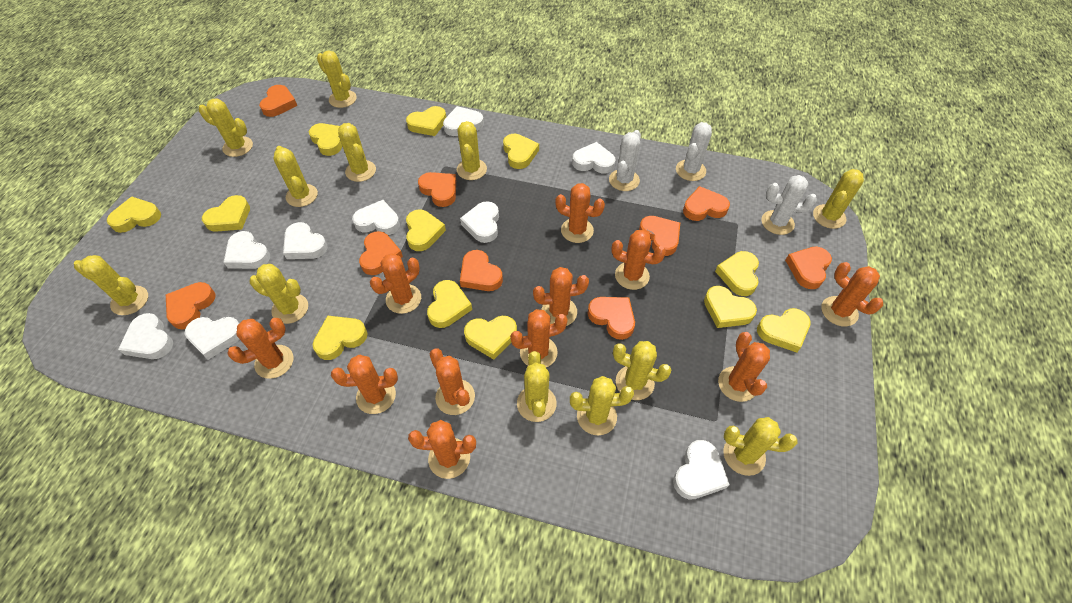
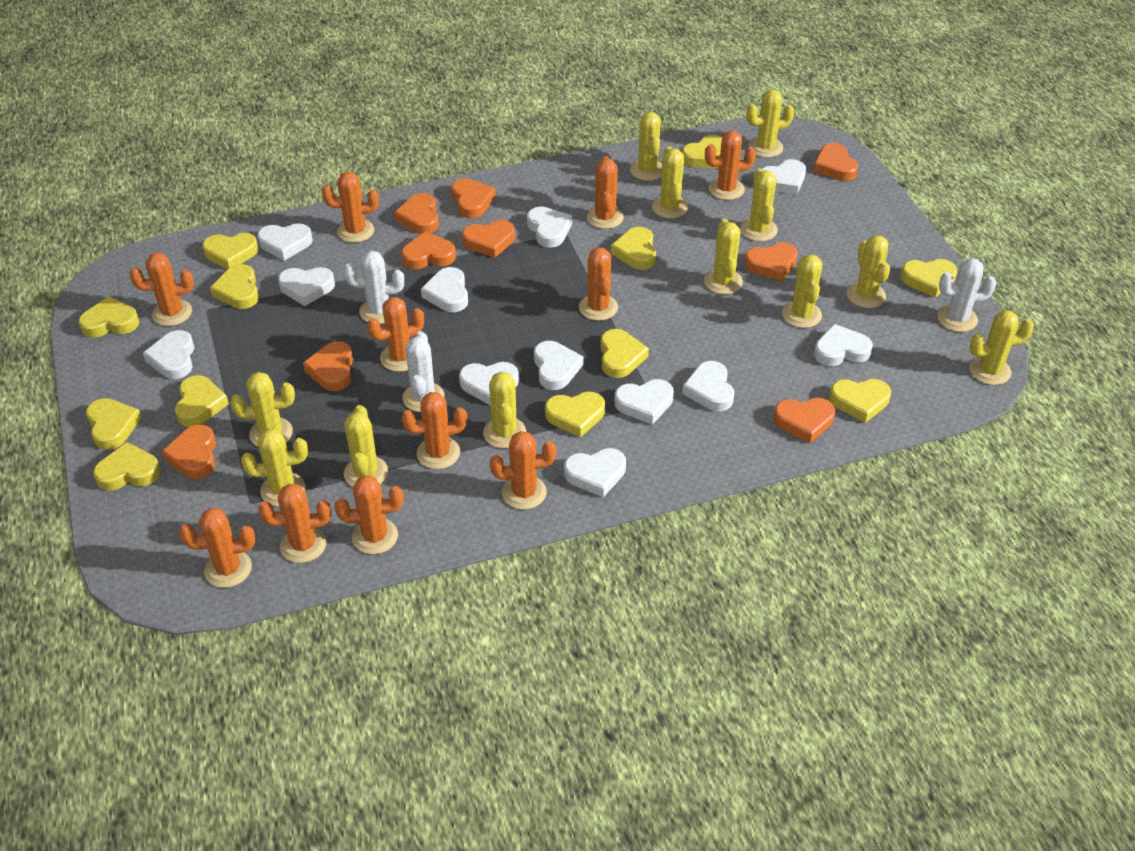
white heart: [118,313,173,359] [184,317,239,360] [223,231,270,269] [283,222,328,259] [352,200,400,235] [443,106,484,136] [460,201,499,243] [572,142,616,174] [673,440,730,500] = 9 -> [143,330,194,379] [257,223,313,261] [278,267,335,306] [421,267,468,312] [459,362,519,406] [527,207,572,248] [534,341,583,390] [564,448,626,497] [614,379,674,425] [682,361,734,411] [762,159,806,195] [814,324,873,366] = 12

